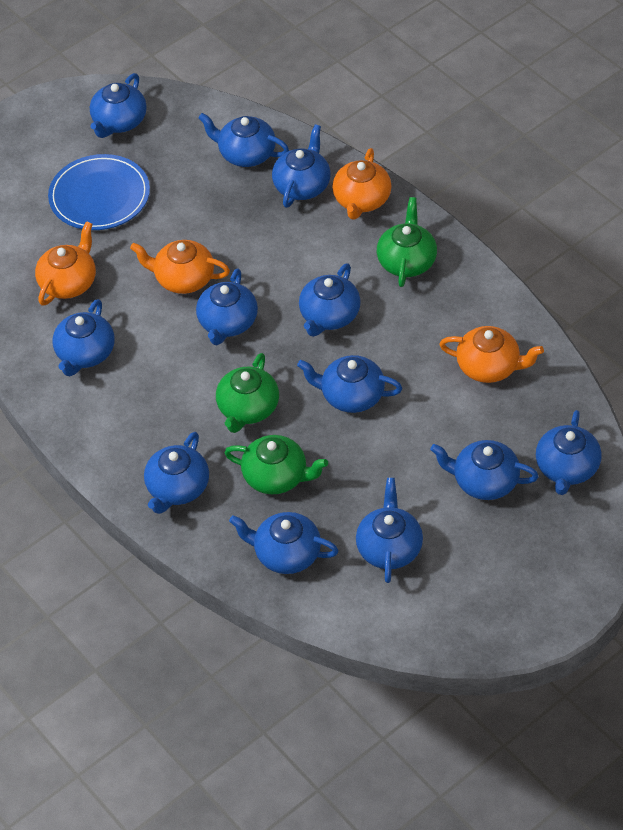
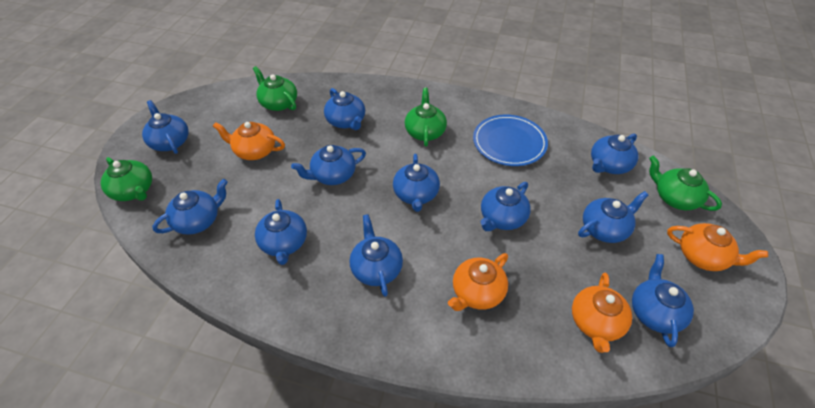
blue teapot: [52,299,115,376] [90,73,147,138] [144,432,209,514] [196,268,258,345] [198,113,289,167] [229,512,339,574] [272,125,330,208] [297,355,402,413] [299,263,361,337] [356,478,423,583] [430,440,539,500] [536,410,602,495] = 12 -> [142,100,189,154] [152,179,228,235] [255,199,307,265] [291,145,366,185] [324,88,365,130] [349,214,403,297] [393,154,440,212] [480,182,531,231] [578,191,648,243] [591,133,638,174] [632,254,694,347] = 11
green teapot: [216,353,279,433] [224,435,328,494] [377,197,437,287] = 3 -> [100,157,152,201] [253,66,297,111] [405,88,447,147] [649,156,722,211] = 4

